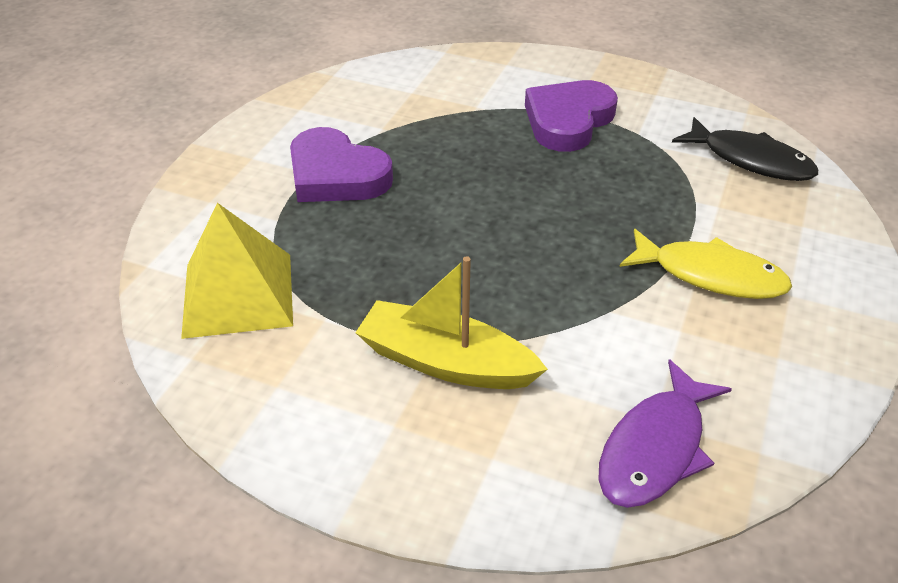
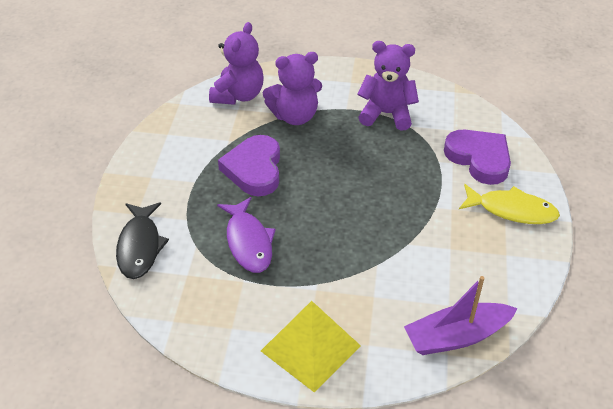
purple boat: none = 0 -> [404,276,518,355] = 1
purple teddy bear: none = 0 -> [209,22,264,105] [263,52,322,125] [357,41,419,131] = 3
yellow boat: [355,256,548,389] = 1 -> none = 0

